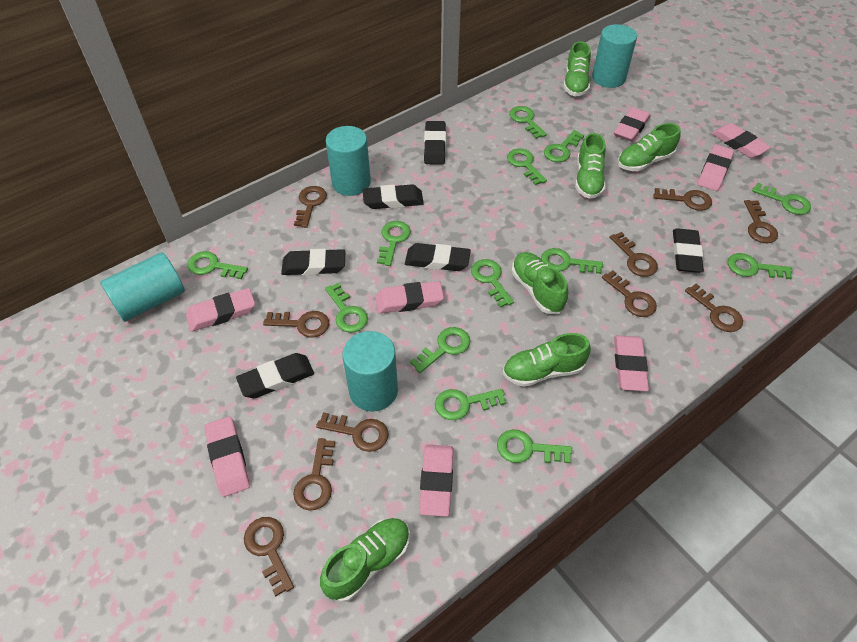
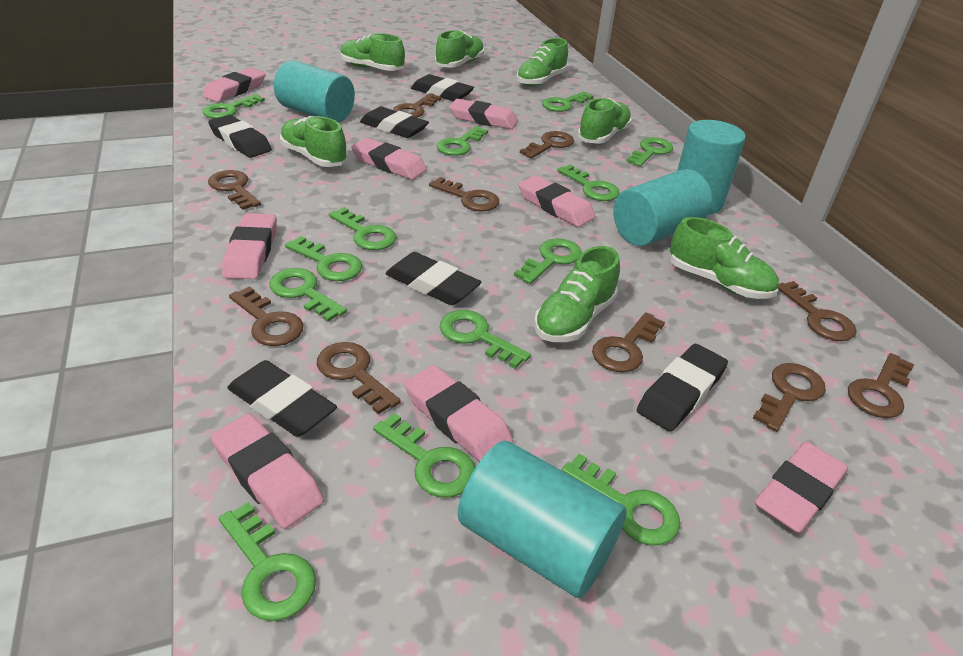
green shoe: [320,518,410,602] [503,333,591,387] [512,252,568,314] [563,41,591,96] [575,133,606,199] [617,123,681,171] = 6 -> [280,116,348,167] [340,33,405,71] [435,30,484,68] [516,38,568,86] [534,246,620,342] [577,98,632,144] [670,217,779,299] = 7

